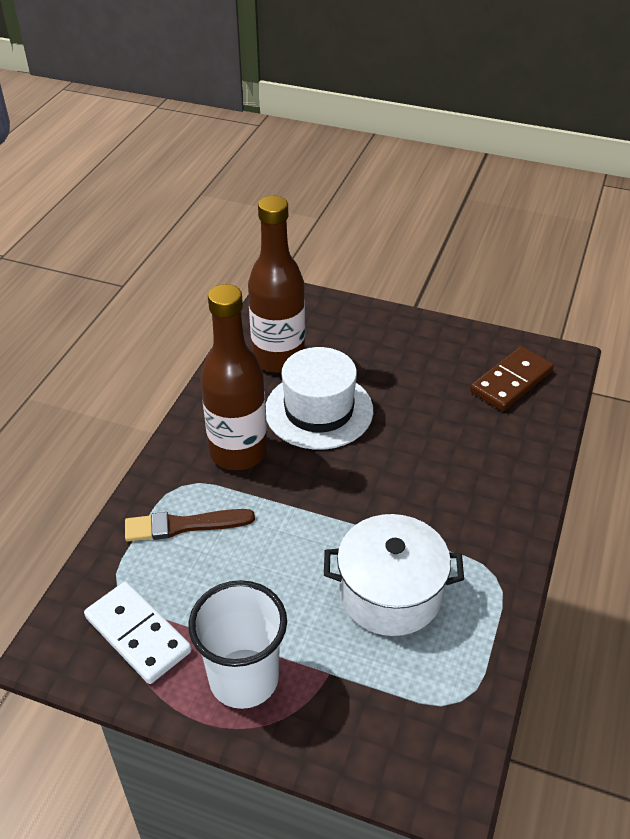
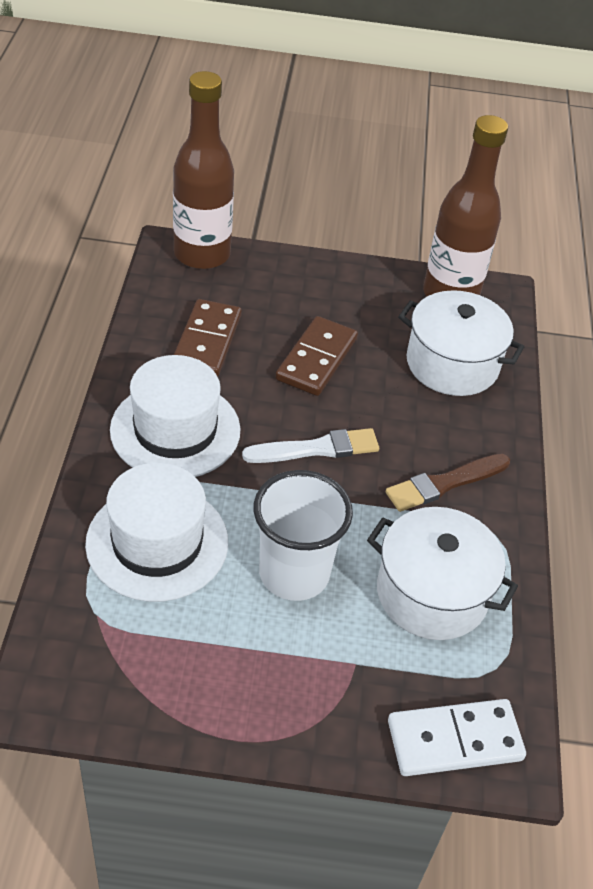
brown domino: [470,346,554,411] = 1 -> [174,299,242,377] [276,316,358,396] = 2
white brush: none = 0 -> [242,428,379,463] = 1
white hat: [266,347,373,450] = 1 -> [85,463,228,602] [110,355,240,477] = 2
white pot: [324,514,464,636] = 1 -> [367,507,518,640] [398,290,524,396] = 2

